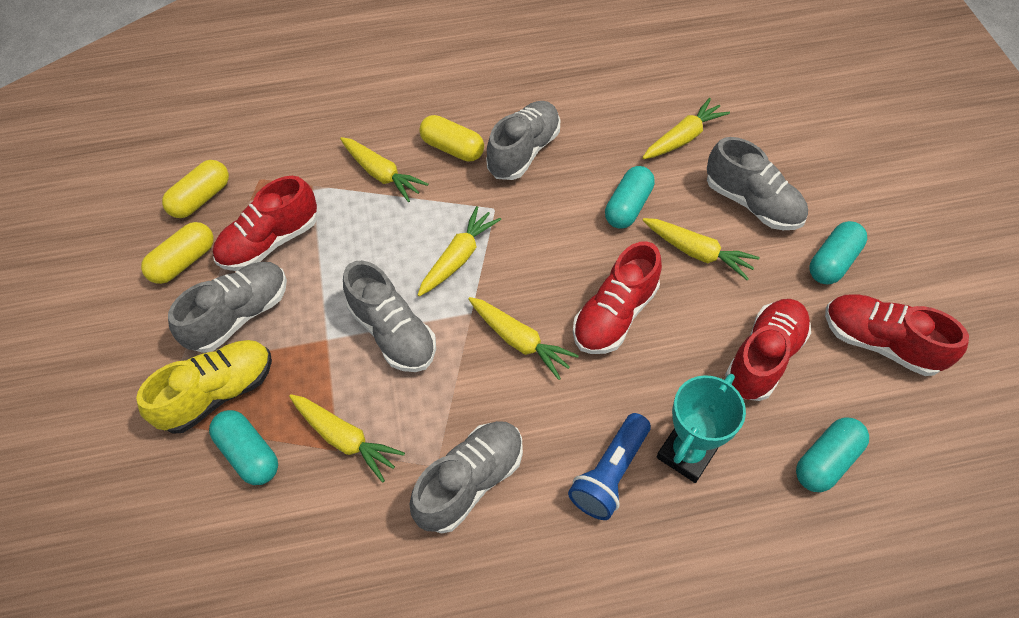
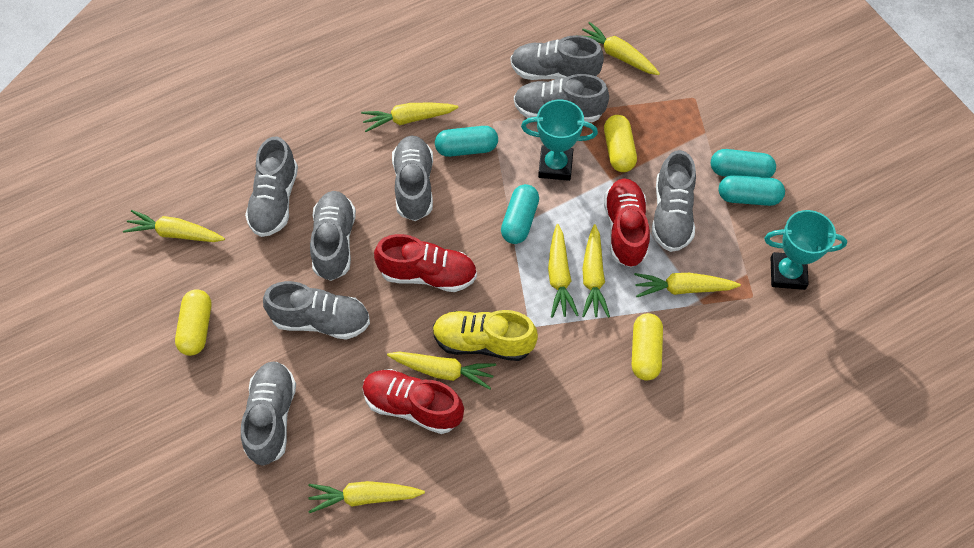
blue flashlight: [568,413,651,520] = 1 -> none = 0
grey shoe: [168,262,287,353] [343,261,436,372] [410,421,523,534] [486,101,560,180] [707,137,808,230] = 5 -> [241,361,296,466] [245,136,298,237] [263,281,370,340] [310,191,356,281] [392,136,433,221] [510,35,604,80] [514,74,609,122] [652,150,696,252] = 8
red shoe: [213,176,317,271] [573,241,662,354] [725,299,811,401] [825,294,969,376] = 4 -> [362,369,464,434] [374,234,477,292] [604,178,650,267] = 3
turquoise trophy: [656,374,746,483] = 1 -> [521,100,598,181] [764,210,847,290] = 2
yellow carrot: [289,394,405,483] [340,137,429,202] [418,206,501,297] [468,297,579,380] [642,98,730,159] [642,218,760,281] = 6 -> [123,210,225,242] [308,481,425,513] [361,103,459,132] [387,352,496,390] [548,224,579,318] [577,22,660,75] [582,224,610,318] [634,273,741,297] = 8

